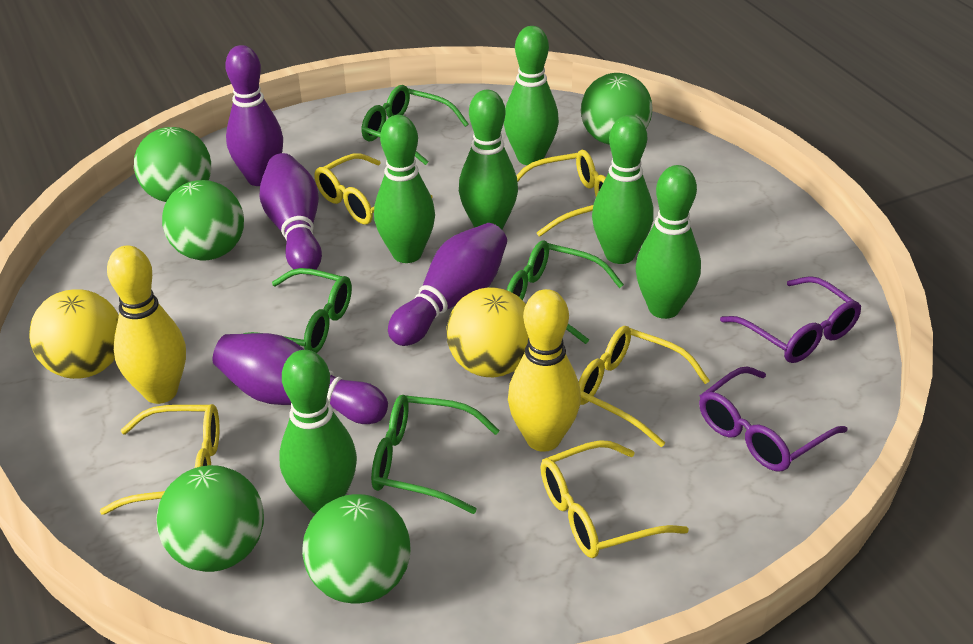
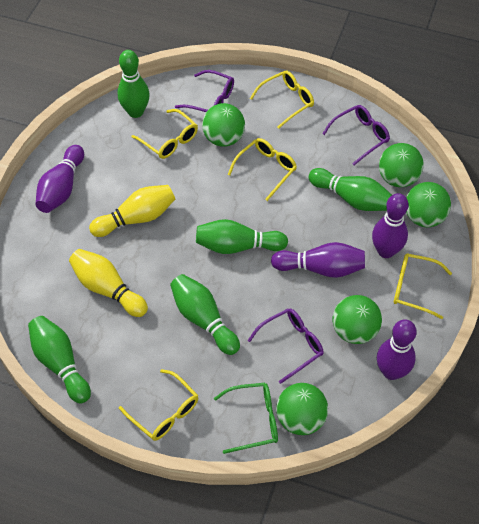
green bowling pin: [279,350,357,514] [374,115,435,263] [459,90,518,230] [504,26,559,165] [592,115,654,264] [636,165,701,319] = 6 -> [28,316,91,403] [118,50,150,118] [170,274,240,355] [196,219,288,254] [308,168,392,211] = 5
green glasses: [243,268,352,353] [361,85,469,165] [371,395,499,514] [507,240,624,344] = 4 -> [214,383,278,454] = 1
purple glasses: [699,366,847,472] [720,276,861,363] = 2 -> [175,70,234,112] [248,308,324,384] [322,105,390,165] = 3
yellow ball: [29,289,119,379] [446,287,529,377] = 2 -> none = 0

